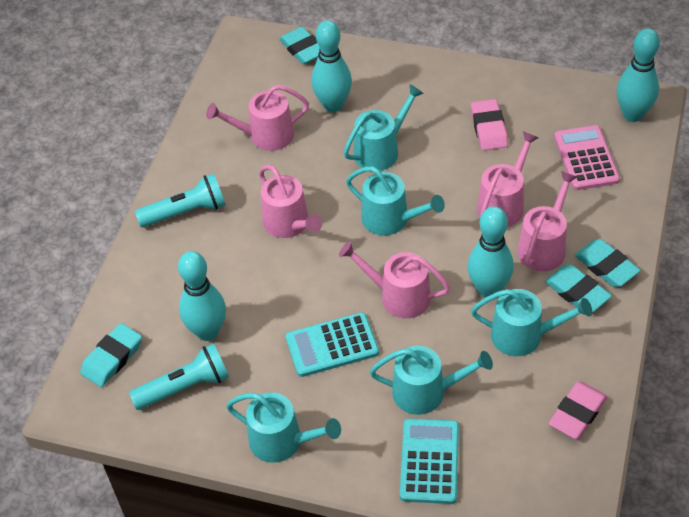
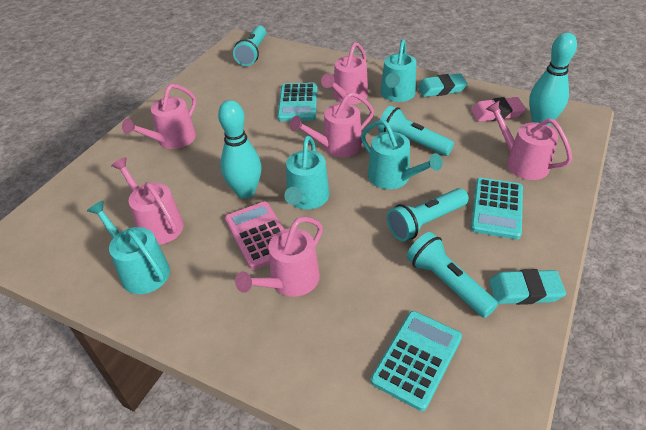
pink eraser: [471,99,508,150] [549,382,607,439] = 2 -> [471,97,526,122] = 1
pink watering can: [206,85,309,151] [259,165,323,238] [339,241,450,318] [477,131,539,227] [517,171,577,271] = 5 -> [111,157,184,245] [122,84,196,149] [235,217,323,297] [290,92,374,157] [321,42,368,104] [486,101,572,180] = 6
turquoise bowling pin: [178,251,226,341] [311,20,352,112] [467,206,514,298] [617,28,660,122] = 4 -> [218,100,262,199] [529,32,577,126] = 2
turquoise calculator: [286,312,379,377] [400,418,459,504] = 2 -> [277,83,317,121] [371,311,462,411] [471,178,523,239] = 3
turquoise eraser: [80,323,142,387] [279,27,320,64] [545,264,612,312] [574,239,641,287] = 4 -> [417,73,468,97] [489,269,566,305] = 2
turquoise flashlight: [129,343,229,410] [135,174,226,227] = 2 -> [233,26,266,66] [378,106,454,156] [387,188,469,241] [407,232,498,318] = 4
turquoise watering can: [226,393,341,462] [343,84,424,171] [346,166,445,235] [370,346,493,415] [471,289,592,356] = 5 -> [87,201,170,294] [284,136,329,209] [361,120,443,189] [381,39,416,102] = 4

